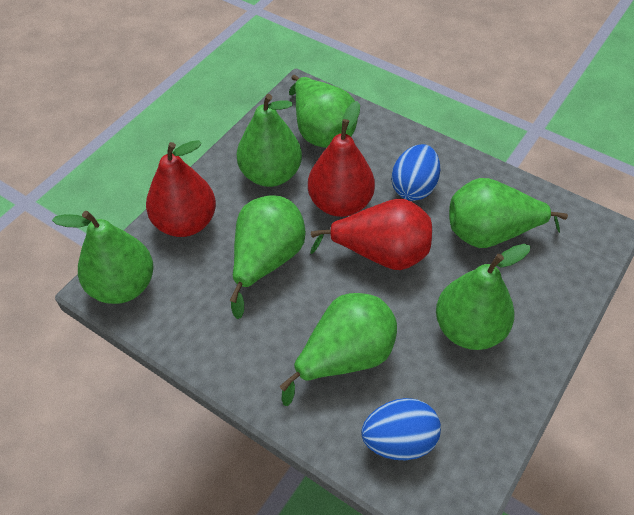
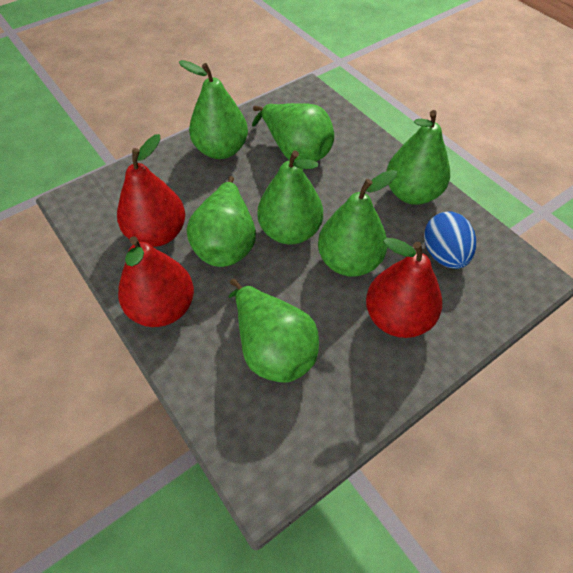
blue egg: [361,398,441,460] [391,144,440,201] = 2 -> [424,212,476,269] = 1

